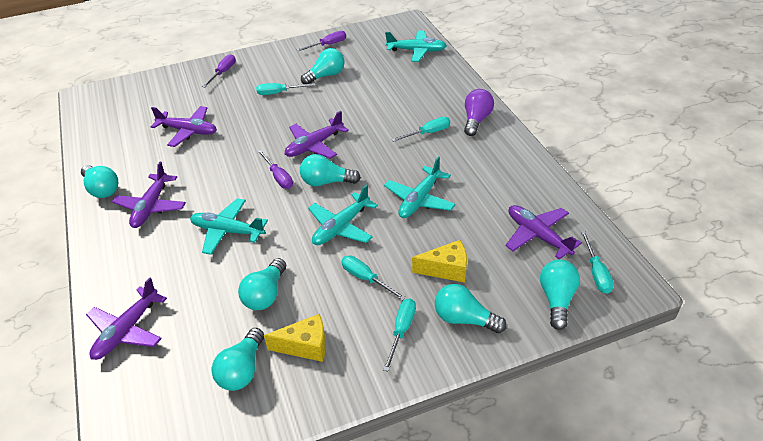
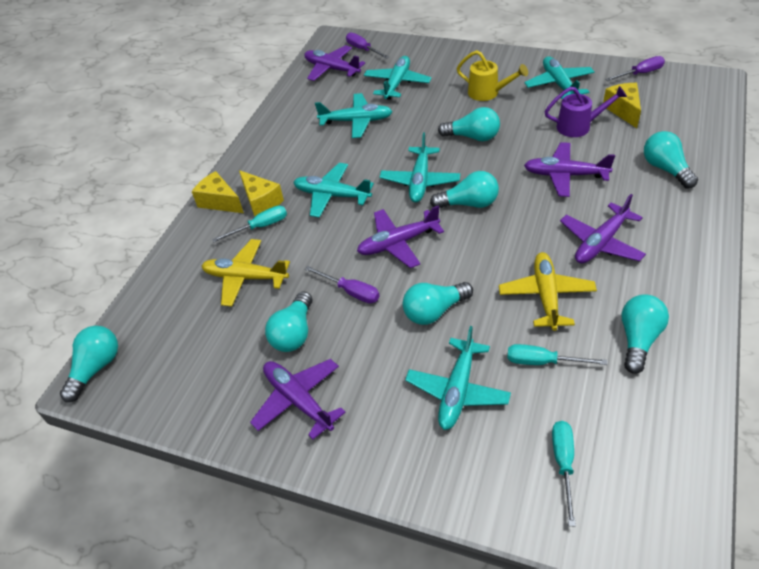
purple light bulb: [464,89,494,136] = 1 -> none = 0
purple watering can: none = 0 -> [544,86,627,137] = 1
turquoise plane: [190,198,268,255] [308,184,378,245] [384,156,456,218] [385,30,447,62] = 4 -> [293,163,374,218] [315,93,393,138] [364,56,431,100] [380,132,460,202] [405,326,511,430] [524,56,595,99] = 6
turquoise screwdriver: [256,83,315,95] [341,255,406,300] [383,299,416,372] [392,117,450,142] [581,231,614,294] = 5 -> [212,206,287,242] [507,344,607,365] [552,421,576,526] = 3
yellow cheese: [264,314,326,362] [412,240,467,283] = 2 -> [192,171,244,213] [239,170,284,216] [603,83,641,128] = 3
yellow plane: none = 0 -> [202,239,290,307] [499,252,597,331] = 2
yellow watering can: none = 0 -> [457,50,528,101] = 1

